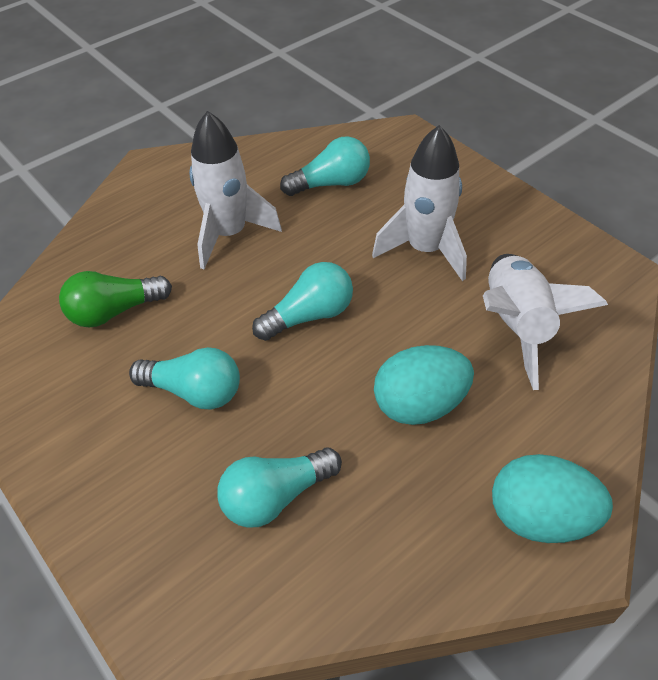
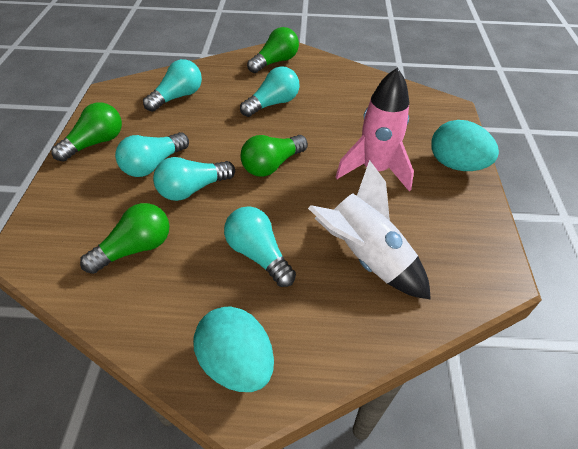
green light bulb: [59,271,172,328] = 1 -> [51,102,122,162] [80,203,170,274] [240,135,308,177] [247,27,299,73] = 4
pink rocket: none = 0 -> [336,68,414,191] = 1
turquoise light bulb: [129,347,240,410] [218,448,342,528] [252,262,353,341] [280,136,370,196] = 4 -> [115,132,189,177] [143,59,202,112] [153,157,235,201] [224,206,296,287] [240,66,299,117] = 5
white rocket: [189,111,282,269] [372,125,467,281] [483,254,608,390] = 3 -> [308,160,431,300] = 1

